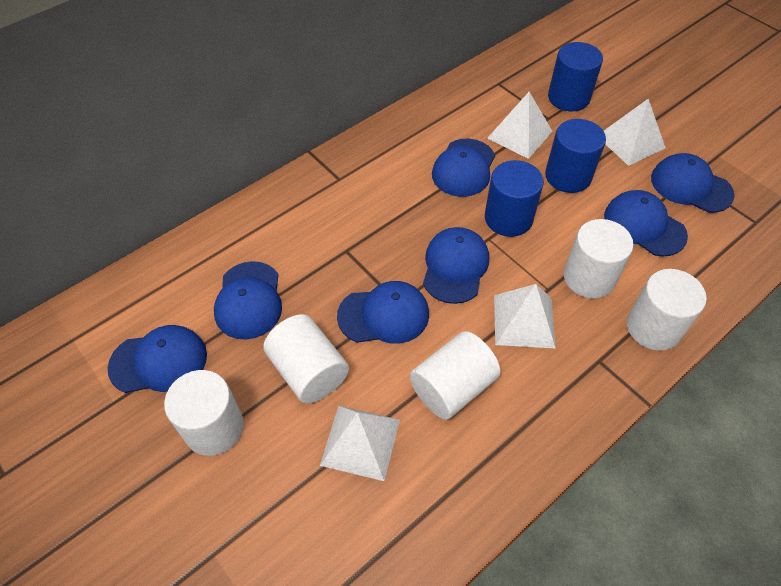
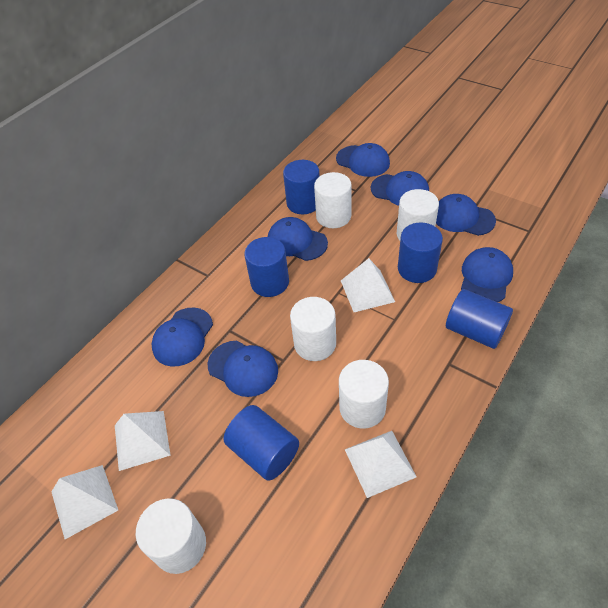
blue cylinder: [485,160,544,237] [545,119,606,193] [548,42,603,111] = 3 -> [224,405,299,481] [244,237,289,297] [283,160,320,214] [398,223,443,283] [446,289,513,349] = 5

